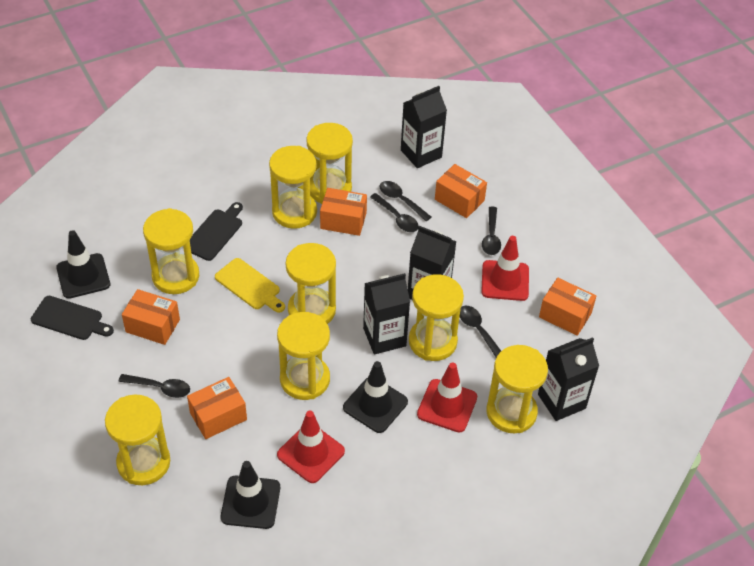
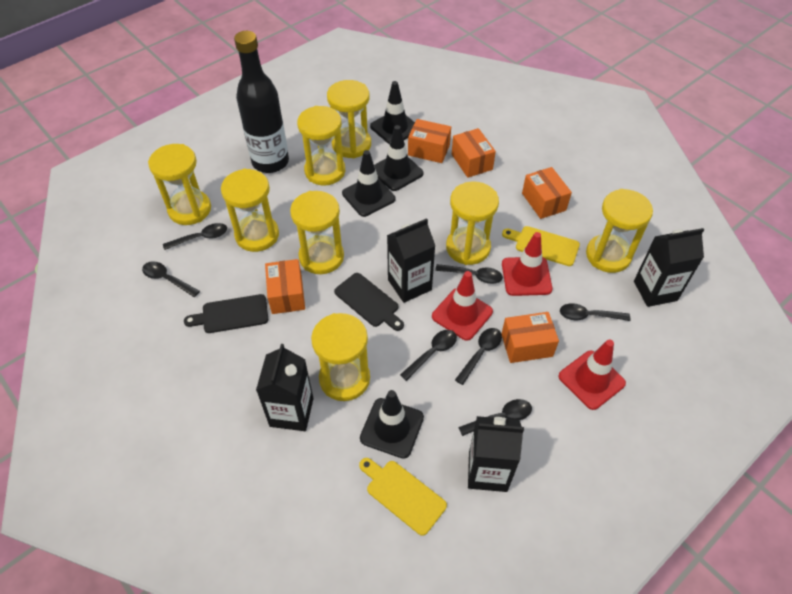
black bottle: none = 0 -> [234,31,289,173] = 1
black spoon: [119,374,190,398] [370,193,419,232] [379,181,431,221] [460,306,501,357] [482,207,501,255] = 5 -> [142,261,200,297] [163,223,227,250] [400,330,457,381] [435,264,503,284] [455,328,502,385] [458,399,532,436] [560,303,630,321] = 7
black traffic cone: [56,230,110,299] [221,461,280,529] [343,361,408,433] = 3 -> [342,150,395,217] [360,390,424,459] [370,81,415,144] [374,125,424,191] = 4
yellow cutting board: [215,258,285,313] = 1 -> [359,458,447,536] [502,226,580,266] = 2

